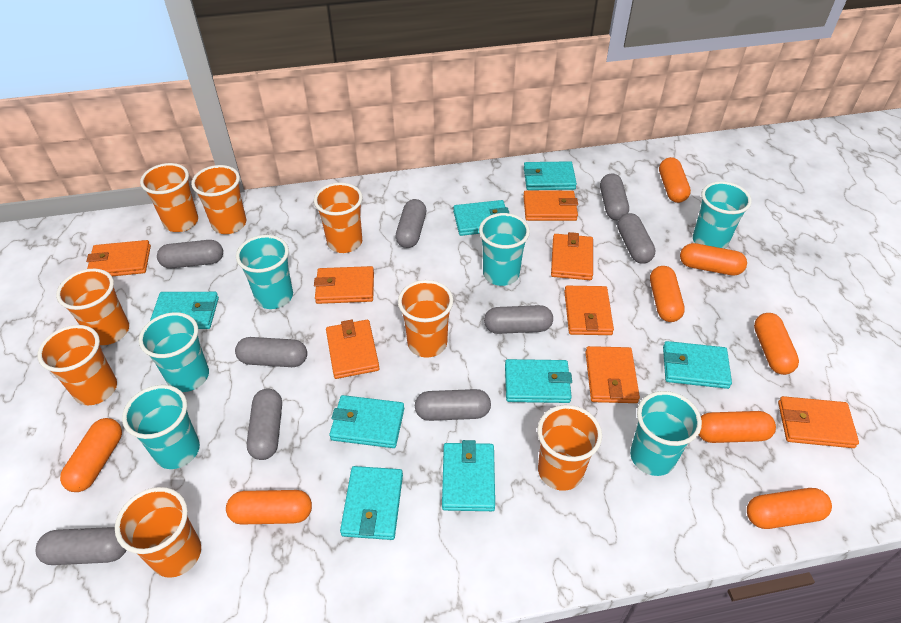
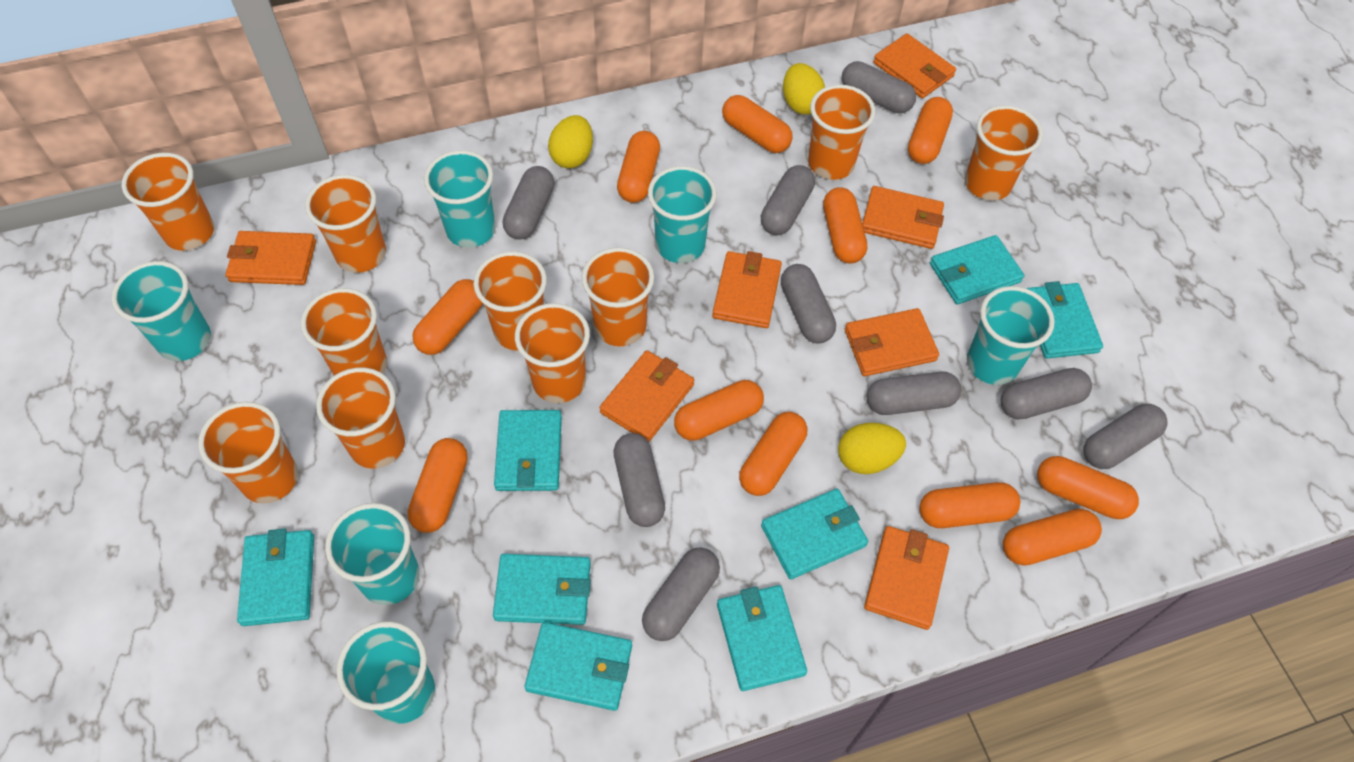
orange capsule: [60,418,122,492] [226,490,312,525] [650,266,685,322] [659,157,691,203] [680,243,747,275] [699,411,776,443] [747,488,832,529] [754,313,799,375] = 8 -> [408,438,468,533] [412,279,483,355] [617,131,660,203] [674,380,764,441] [722,95,793,153] [739,412,807,496] [823,187,867,264] [908,97,953,164] [919,482,1020,528] [1003,509,1102,566] [1037,456,1139,519] = 11
orange cup: [38,325,117,405] [56,269,129,345] [115,487,201,578] [140,163,198,232] [191,165,246,234] [314,183,363,253] [398,280,453,358] [537,405,602,491] = 8 -> [122,153,214,251] [198,402,298,504] [301,288,387,376] [305,174,386,273] [316,367,405,468] [473,251,547,350] [515,303,590,403] [582,247,654,346] [808,85,875,180] [965,105,1043,200] = 10
orange wallet: [86,240,151,276] [314,266,374,304] [326,320,380,379] [523,191,578,221] [551,232,593,280] [564,286,614,335] [585,346,640,403] [778,396,859,448] = 8 -> [225,231,316,285] [600,350,694,442] [712,251,782,328] [845,308,939,376] [862,186,944,249] [864,526,949,630] [873,33,956,98] = 7
yellow egg: none = 0 -> [548,115,593,168] [783,63,825,115] [838,423,906,474] = 3

